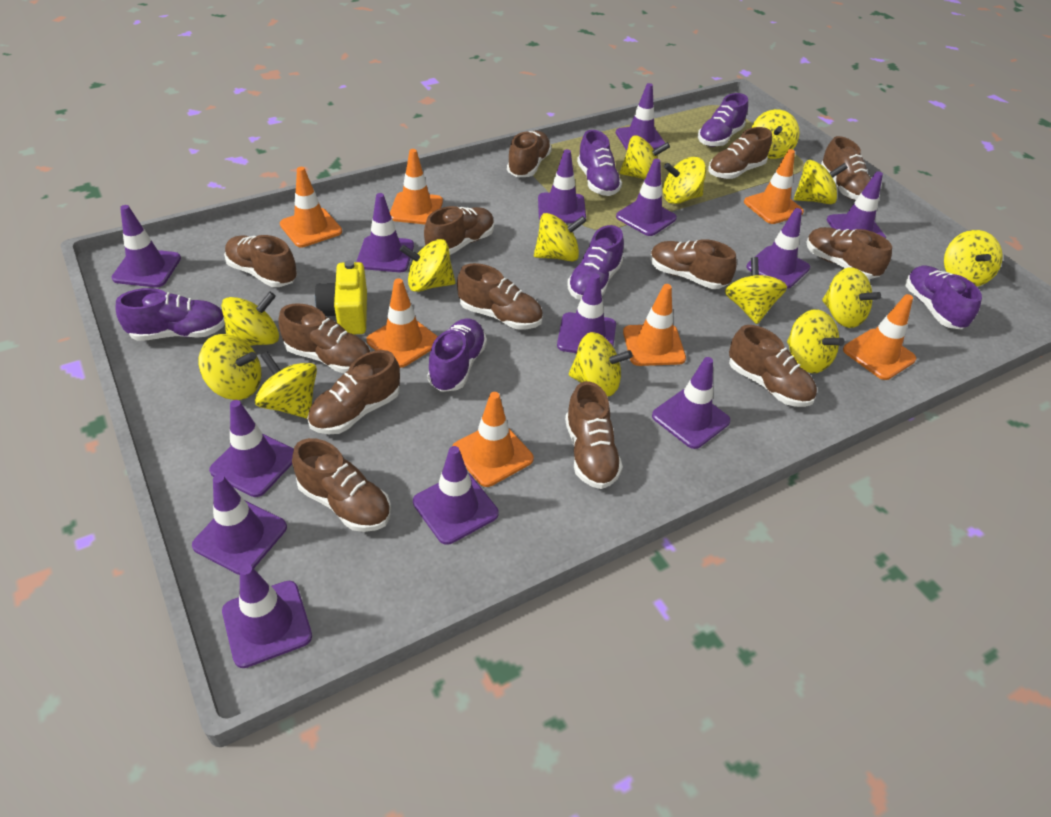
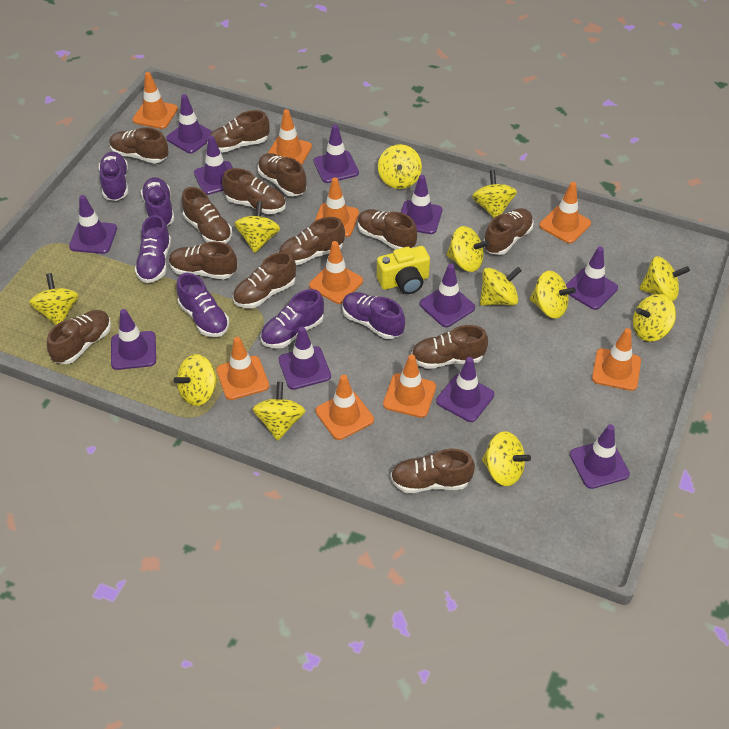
orange traffic cone: [280,167,342,247] [366,278,438,368] [390,149,443,224] [453,392,534,487] [623,284,686,366] [744,149,804,224] [843,294,916,380] = 7 -> [132,72,178,129] [216,337,269,400] [268,109,312,165] [309,241,363,304] [314,178,359,237] [315,375,374,440] [383,354,436,418] [539,182,591,243] [592,328,641,391] = 9
purple traffic cone: [112,205,181,287] [192,474,287,575] [209,400,294,497] [222,564,312,668] [356,193,414,272] [413,446,498,545] [538,149,586,223] [557,273,616,353] [616,83,665,150] [616,159,677,236] [652,357,730,449] [746,208,810,289] [827,171,886,238] = 13 -> [69,195,117,254] [111,309,156,370] [166,94,213,153] [194,135,233,195] [278,326,331,390] [314,124,359,183] [401,175,442,234] [420,264,475,327] [436,357,494,422] [566,247,618,310] [570,424,630,489] = 11
yellow spinning top: [199,334,261,400] [221,292,279,346] [255,351,317,419] [400,239,455,292] [534,213,586,261] [569,332,633,396] [620,136,670,180] [663,157,706,204] [725,257,787,324] [752,109,800,159] [787,309,845,373] [794,160,848,204] [822,267,881,328] [944,230,1003,286] = 14 -> [29,273,79,325] [173,354,218,406] [234,201,280,253] [253,382,305,441] [378,144,422,189] [446,226,489,272] [472,170,517,218] [480,267,522,306] [482,431,531,486] [530,271,576,319] [633,294,676,342] [639,256,690,301] = 12

